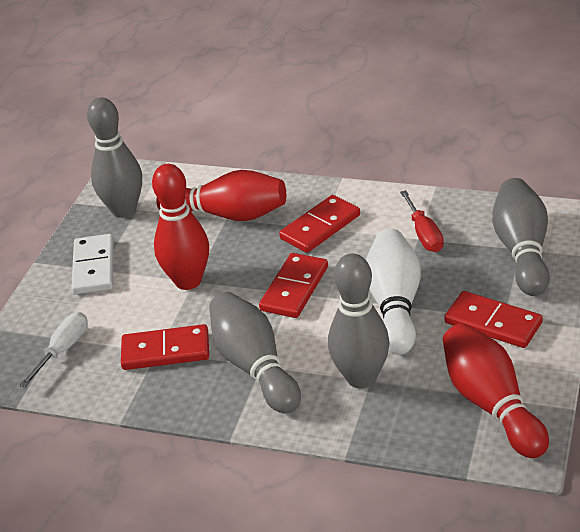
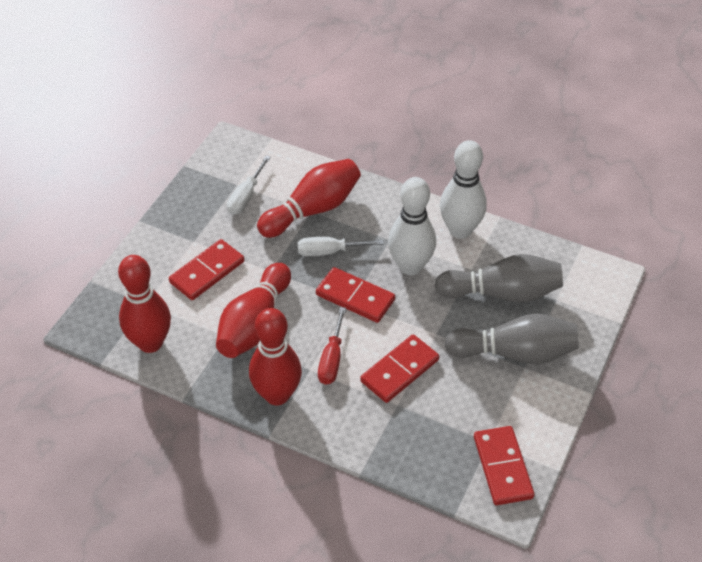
grey bowling pin: [87,97,142,218] [209,292,301,414] [328,254,390,389] [492,178,550,296] = 4 -> [435,254,563,302] [445,313,579,364] = 2
red bowling pin: [152,164,209,290] [156,170,286,221] [443,323,549,458] = 3 -> [118,255,171,353] [216,263,291,358] [249,308,302,406] [257,159,361,238] = 4
white bowling pin: [366,229,421,355] = 1 -> [388,177,436,275] [440,140,487,239] = 2
white domino: [71,234,114,294] = 1 -> none = 0
white screwdriver: [19,312,88,388] = 1 -> [227,155,271,215] [298,237,384,256] = 2

